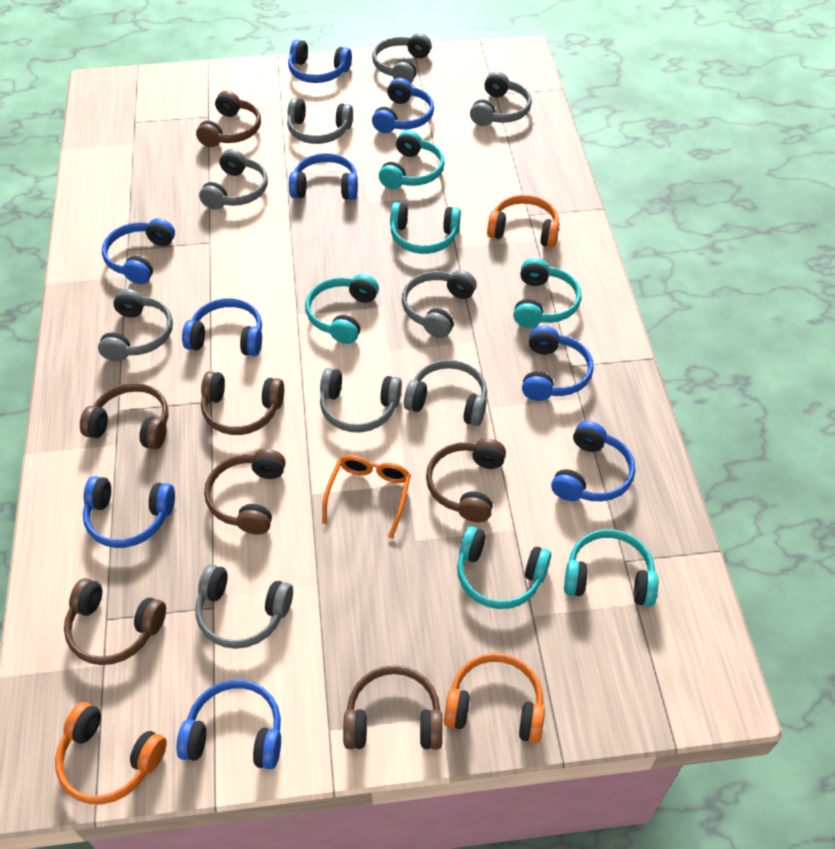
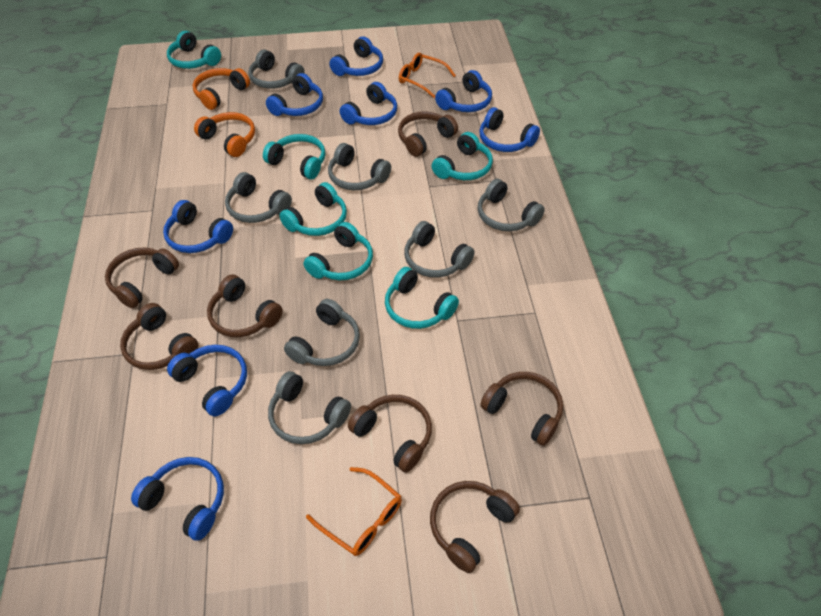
blue headphones: [83,476,175,548] [102,218,175,284] [176,680,281,769] [182,298,262,356] [288,39,352,83] [289,153,358,200] [372,78,434,133] [522,326,594,401] [551,421,635,501] = 9 -> [131,457,224,541] [163,200,233,253] [167,345,247,416] [266,73,323,116] [329,36,383,76] [340,82,397,125] [435,70,492,112] [479,107,540,152] = 8
grey headphones: [98,289,173,361] [196,564,293,649] [199,149,268,210] [287,98,353,144] [320,368,402,432] [372,33,432,83] [402,270,477,338] [404,360,487,426] [470,71,532,126] = 9 -> [225,172,292,223] [249,49,305,89] [268,371,351,444] [284,299,360,366] [328,143,391,190] [404,221,475,278] [478,179,545,231] = 7
orange glasses: [322,455,411,539] = 1 -> [306,467,402,556] [399,53,456,98] = 2
orange headphones: [55,702,167,804] [444,653,545,743] [487,195,559,248] = 3 -> [193,68,250,110] [194,112,255,157] = 2

